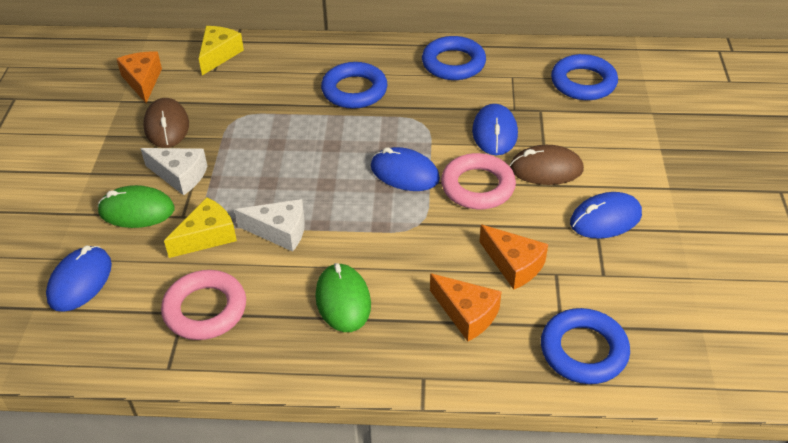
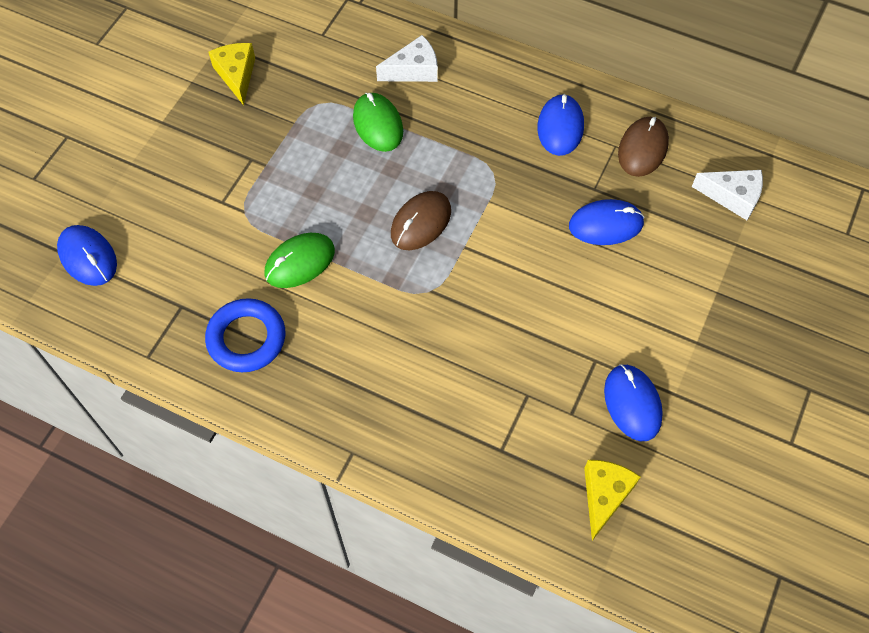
blue ring: [321,62,388,109] [422,36,486,80] [541,308,630,384] [551,54,618,100] = 4 -> [205,298,285,372] = 1
orange cheese: [117,52,162,103] [430,273,502,341] [479,225,548,290] = 3 -> none = 0
pink ring: [161,270,246,340] [441,153,516,209] = 2 -> none = 0

